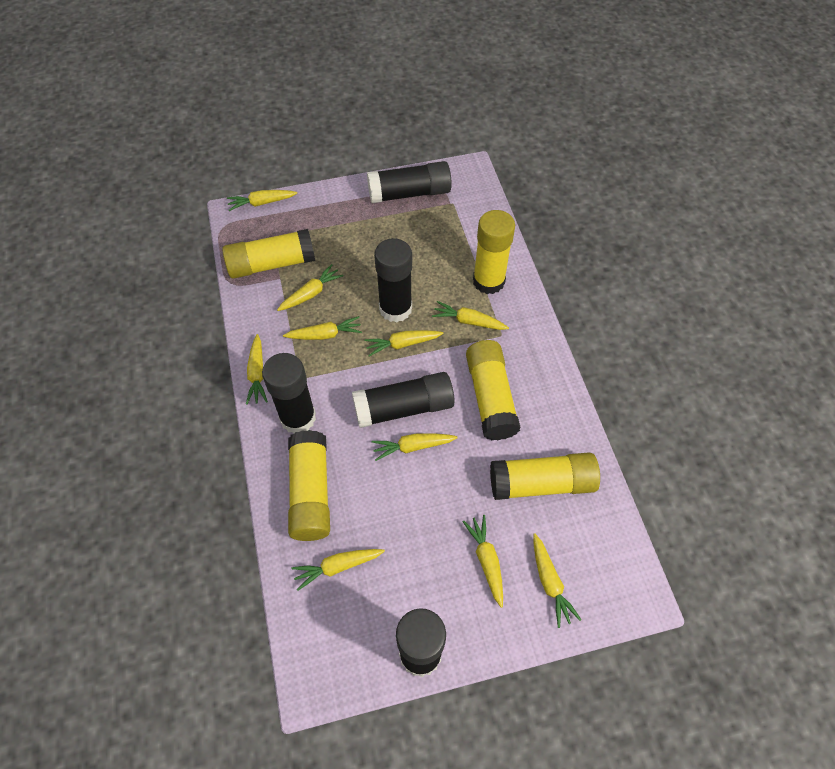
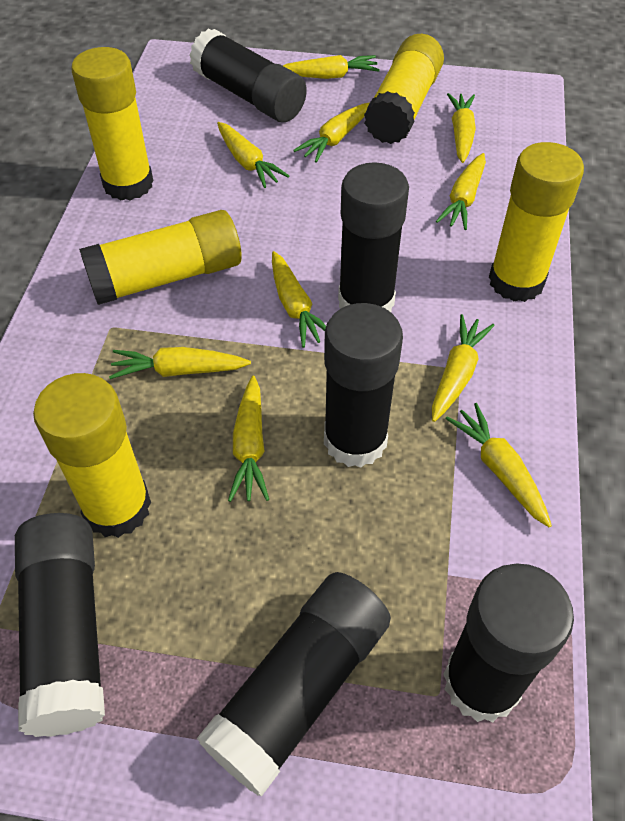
black glue stick: [262,353,316,433] [352,372,455,428] [367,161,452,203] [374,238,412,323] [396,608,446,677] = 5 -> [15,513,105,737] [189,28,307,122] [197,572,391,797] [324,303,403,468] [338,162,409,312] [443,563,574,722] = 6

